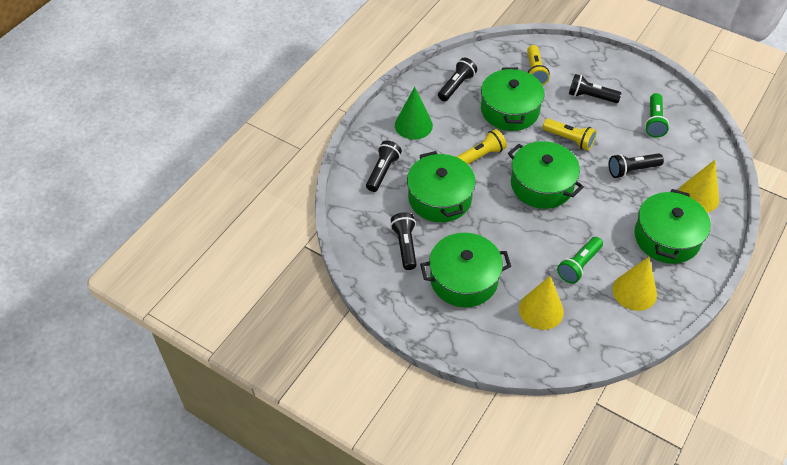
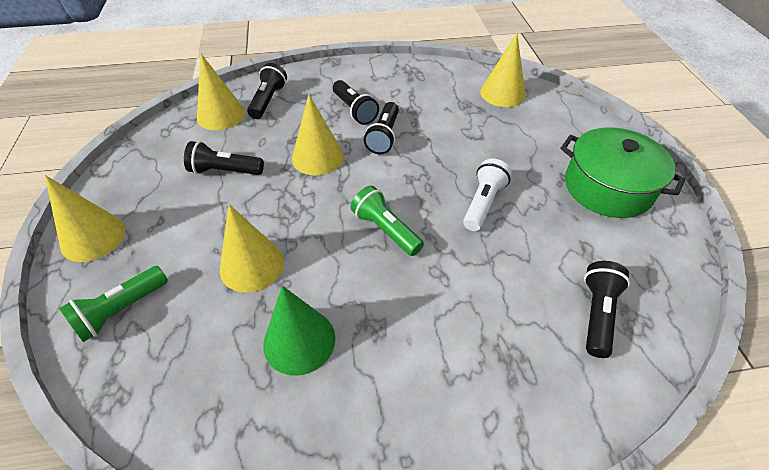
green pot: [407,151,476,222] [420,233,511,307] [481,67,545,131] [508,141,584,209] [634,189,711,264] = 5 -> [560,127,685,218] = 1
white flashlight: none = 0 -> [463,159,512,231] = 1
yellow cone: [519,276,564,330] [612,257,657,311] [678,160,719,213] = 3 -> [45,175,126,262] [197,54,245,130] [220,205,284,293] [292,94,344,175] [480,33,526,107] = 5
yellow flashlight: [457,129,507,164] [527,45,549,85] [543,118,597,151] = 3 -> none = 0

